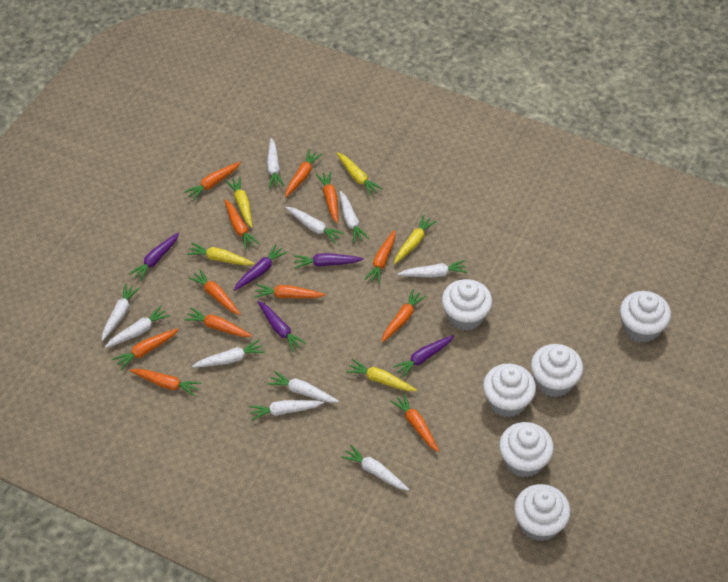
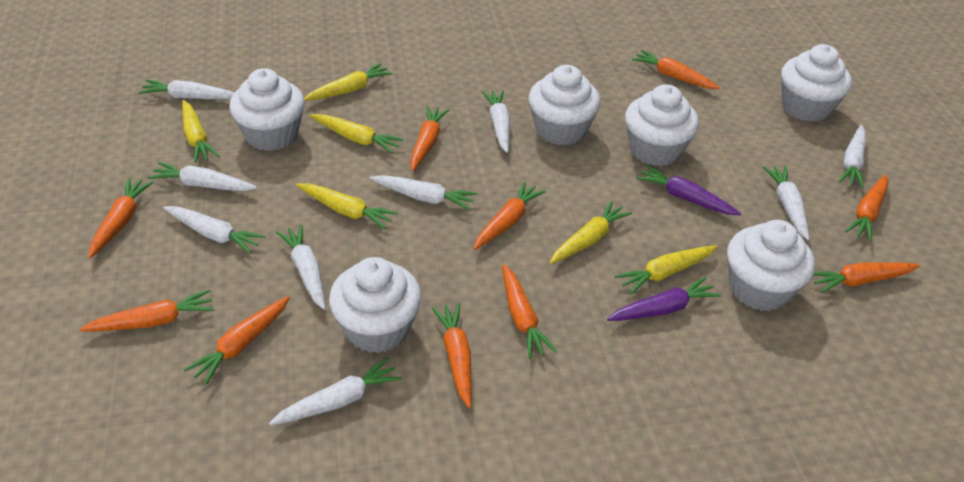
orange carrot: [112,328,179,370] [130,369,201,396] [184,162,241,201] [184,307,252,337] [188,269,240,315] [225,199,260,250] [254,284,326,299] [285,149,322,197] [316,171,338,223] [364,230,396,284] [382,289,427,342] [390,393,439,452] = 12 -> [79,289,214,331] [89,178,153,258] [184,296,290,385] [410,106,449,171] [432,303,472,408] [473,181,546,250] [502,264,557,359] [632,50,720,89] [813,262,920,293] [845,174,888,242] = 10
purple carrot: [129,232,179,281] [234,244,288,291] [258,301,307,352] [294,253,364,268] [393,335,454,378] = 5 -> [607,277,721,321] [636,165,741,215] = 2
white carrot: [102,283,140,341] [105,306,170,348] [192,339,265,367] [249,400,324,421] [267,138,284,188] [267,371,339,403] [285,207,344,243] [339,191,369,243] [341,445,409,491] [397,260,468,278] = 10 -> [139,80,235,99] [148,162,257,191] [163,206,266,254] [269,357,402,425] [276,224,326,310] [370,175,477,210] [482,90,510,153] [763,166,810,241] [839,125,866,189] = 9
yellow carrot: [187,243,255,266] [226,177,253,228] [337,152,383,196] [346,359,417,391] [394,215,437,264] = 5 -> [182,100,219,163] [296,183,398,229] [304,63,393,101] [310,114,404,153] [550,201,632,264] [615,245,717,295] = 6

